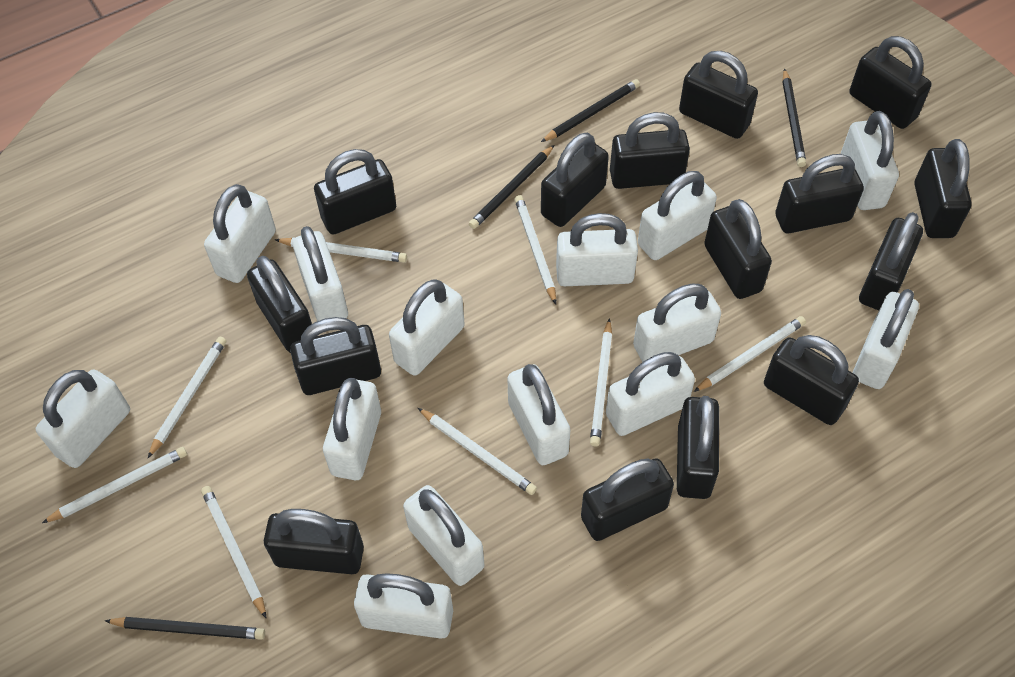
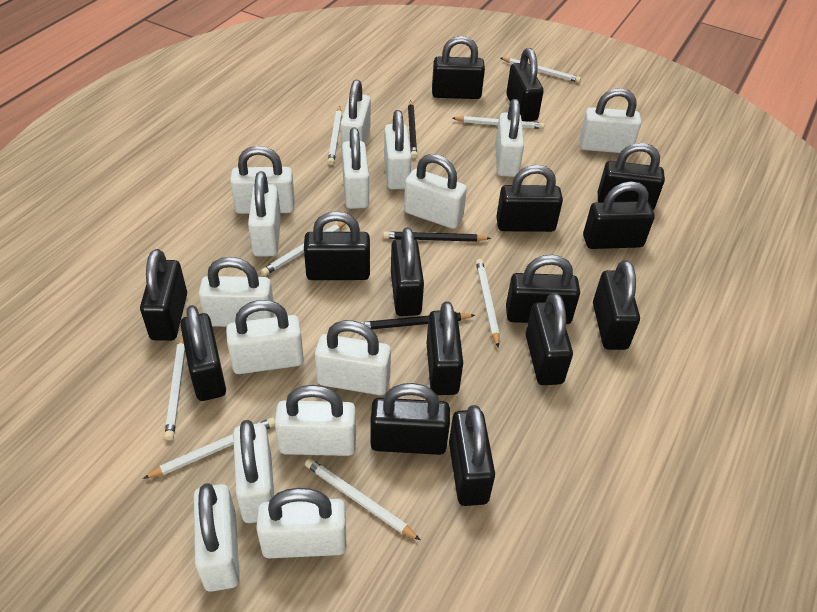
black pencil: [105,617,265,640] [469,145,554,229] [541,79,640,142] [782,68,806,167] = 4 -> [360,313,475,329] [383,231,491,242] [408,100,417,158] = 3
white padlock: [36,370,130,468] [204,184,276,283] [292,226,348,321] [323,378,381,480] [354,573,453,639] [389,279,465,376] [403,485,484,586] [507,364,570,465] [556,213,638,286] [606,352,695,436] [633,284,721,362] [638,171,717,260] [840,111,899,210] [853,289,919,389] = 14 -> [194,483,240,592] [199,257,274,327] [226,300,304,374] [230,146,295,214] [233,420,274,523] [248,171,281,256] [256,488,346,558] [275,385,356,456] [315,320,391,395] [340,79,371,152] [342,127,369,209] [384,110,412,189] [404,154,467,229] [495,99,524,177] [580,88,641,153] = 15

